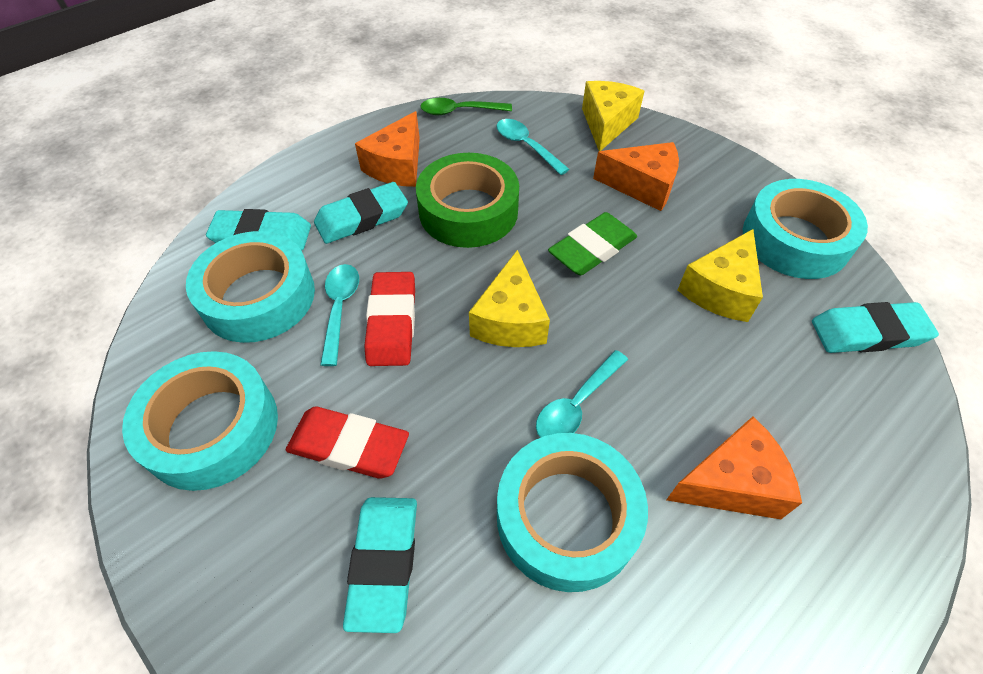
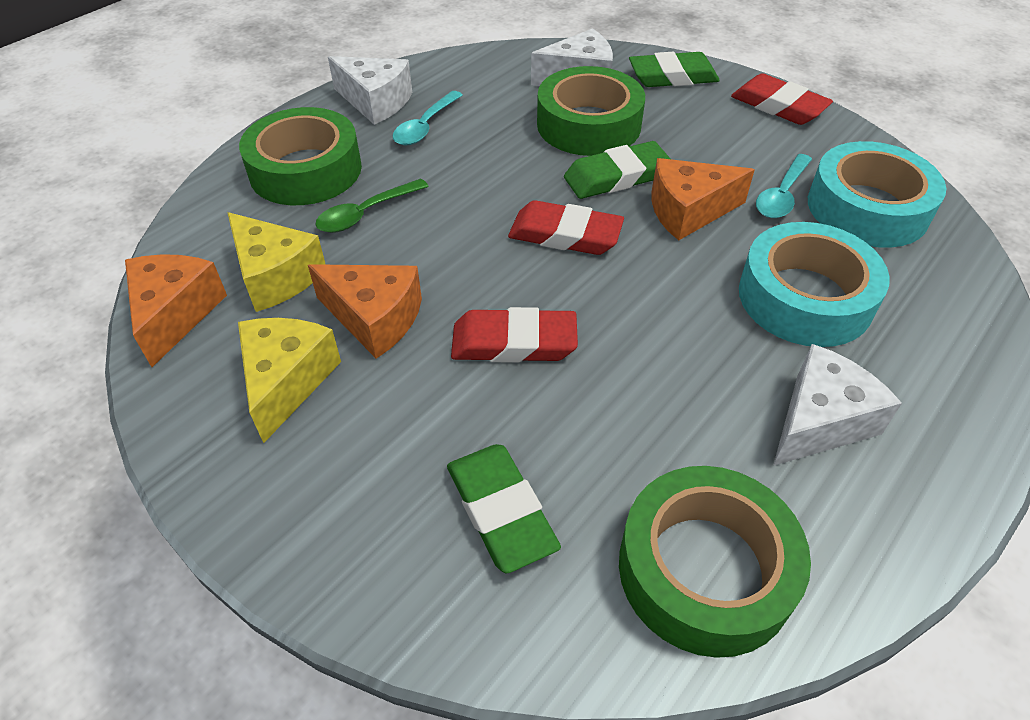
green eraser: [548,212,637,275] = 1 -> [447,444,561,573] [564,141,670,199] [629,52,720,87] = 3
green tape: [416,153,519,248] = 1 -> [239,107,362,205] [537,66,645,156] [619,466,811,658] = 3
red eraser: [286,407,409,479] [364,272,415,366] = 2 -> [451,307,578,363] [508,200,624,255] [731,73,833,125] = 3
turquoise eraser: [206,209,311,250] [314,182,408,244] [343,497,417,633] [812,302,939,353] = 4 -> none = 0
turquoise spoon: [320,264,359,366] [496,119,570,175] [536,350,628,438] = 3 -> [393,91,462,146] [756,154,812,218] = 2
turquoise tape: [122,351,278,491] [186,231,315,343] [497,433,648,592] [743,179,868,279] = 4 -> [739,222,890,347] [808,141,947,248] = 2
white cheese: none = 0 -> [328,56,412,125] [531,28,613,86] [773,344,902,466] = 3
yellow cheese: [469,250,550,347] [582,81,644,151] [678,229,763,322] = 3 -> [227,212,326,312] [238,318,341,443] = 2

